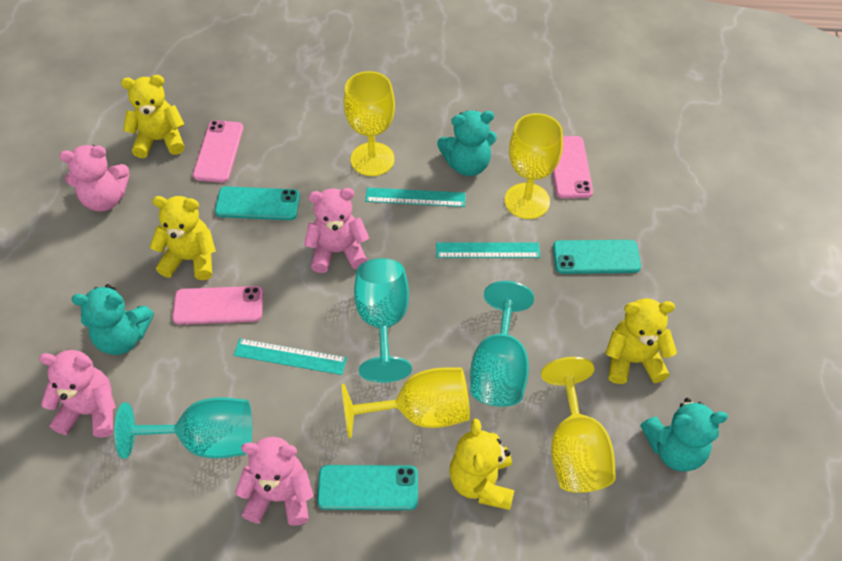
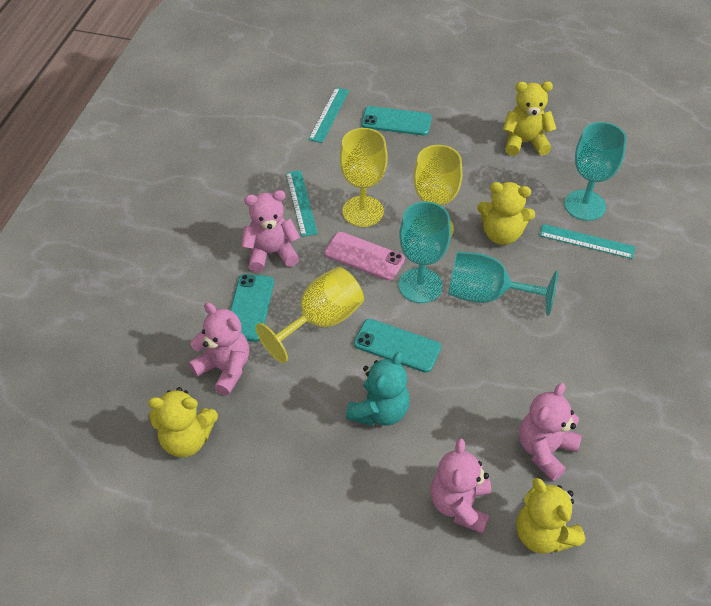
pink phone: [172,286,263,324] [193,120,243,182] [553,136,593,199] = 3 -> [324,232,405,281] = 1
turquoise teddy bear: [72,284,154,355] [437,110,497,176] [640,398,728,471] = 3 -> [346,352,410,426] = 1
yellow goblet: [342,368,470,438] [344,71,395,176] [505,113,563,219] [541,357,616,493] = 4 -> [255,267,364,363] [340,128,387,227] [414,145,463,237] = 3

